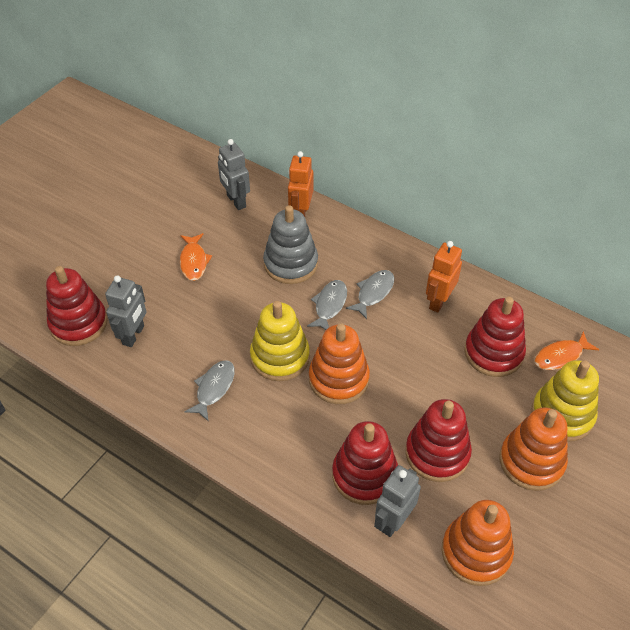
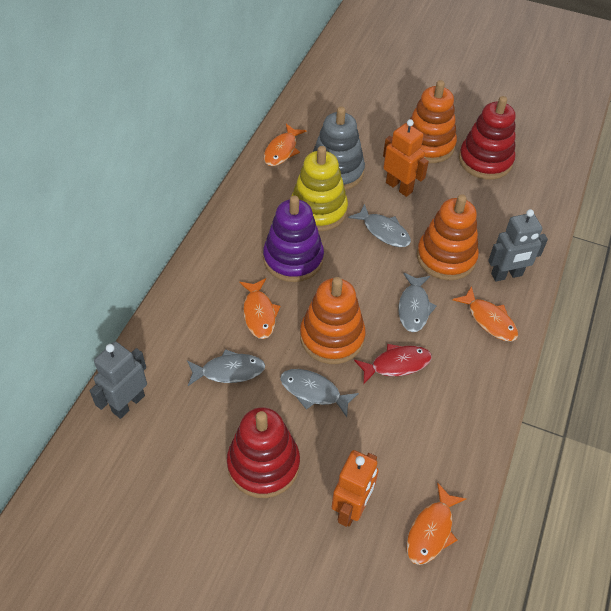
grey fish: [184,360,235,422] [307,280,347,330] [346,270,394,319] = 3 -> [187,349,265,386] [280,369,359,417] [348,204,411,247] [399,273,437,332] = 4
grey robot: [105,275,146,347] [218,139,250,210] [374,465,421,537] = 3 -> [90,341,147,419] [488,209,548,282] = 2
orange fish: [180,233,212,281] [534,331,599,370] = 2 -> [240,278,281,339] [264,124,307,166] [406,483,466,565] [452,286,518,341] = 4
purple stacking toy: none = 0 -> [263,196,324,282] = 1
red fish: none = 0 -> [354,344,432,385] = 1
red stacking toy: [46,266,108,346] [332,421,398,505] [406,399,472,482] [464,297,526,377] = 4 -> [227,408,300,498] [459,96,516,179] = 2
yellow stacking toy: [250,301,310,381] [531,360,599,442] = 2 -> [291,146,348,231] = 1

